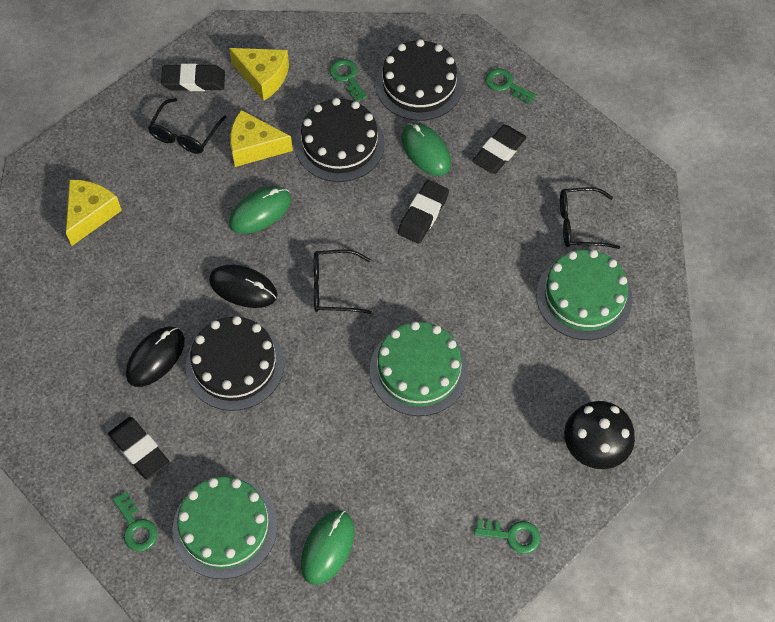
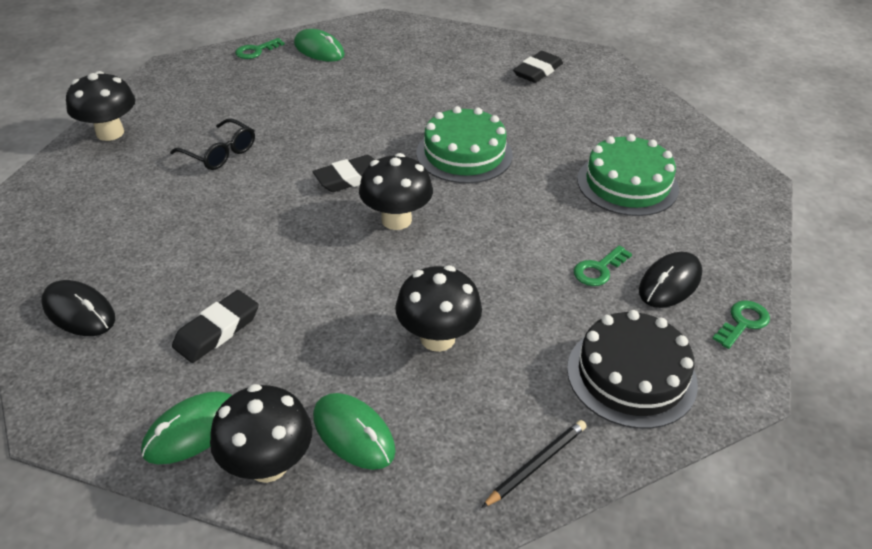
black cake: [186,316,284,411] [295,98,385,182] [376,39,463,121] = 3 -> [567,310,698,429] = 1
black eraser: [108,417,170,480] [161,63,225,91] [398,180,449,244] [472,125,527,174] = 4 -> [172,290,259,363] [312,155,375,192] [513,51,563,83] = 3
black glasses: [148,98,227,154] [314,250,372,314] [560,187,620,249] = 3 -> [170,118,255,170] = 1
black mushroom: [564,401,635,469] = 1 -> [66,71,135,141] [210,384,312,483] [359,153,433,230] [395,266,482,352] = 4
black pencil: none = 0 -> [482,420,587,508] = 1
green cake: [173,477,278,579] [370,322,468,416] [536,250,633,340] = 3 -> [416,106,513,183] [577,134,679,216] = 2
green key: [113,491,158,552] [330,59,368,101] [474,519,540,554] [486,68,536,104] = 4 -> [235,38,285,59] [574,245,632,286] [712,300,770,349] = 3
yellow cheese: [66,180,122,246] [229,48,289,101] [230,110,293,167] = 3 -> none = 0

